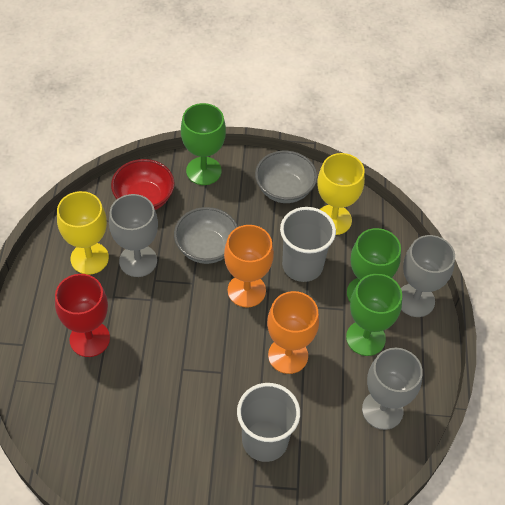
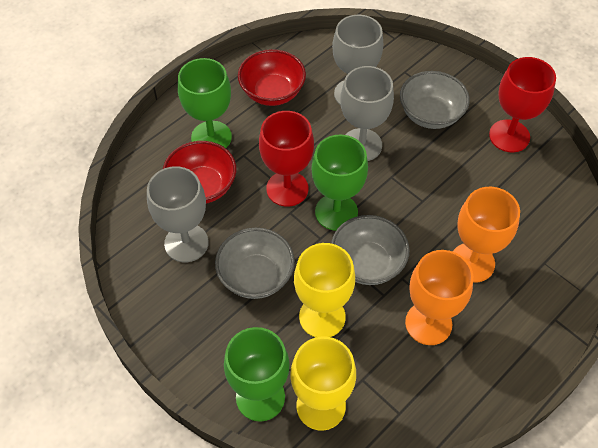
grey bowl: [174,207,238,264] [255,151,317,203] = 2 -> [215,228,295,299] [331,215,410,285] [400,71,470,129] = 3
grey cup: [237,383,300,462] [280,207,336,282] = 2 -> none = 0
red bowl: [111,159,175,210] = 1 -> [163,141,236,204] [238,49,306,106] = 2
red goblet: [55,274,110,357] = 1 -> [259,111,314,207] [489,57,556,153] = 2

